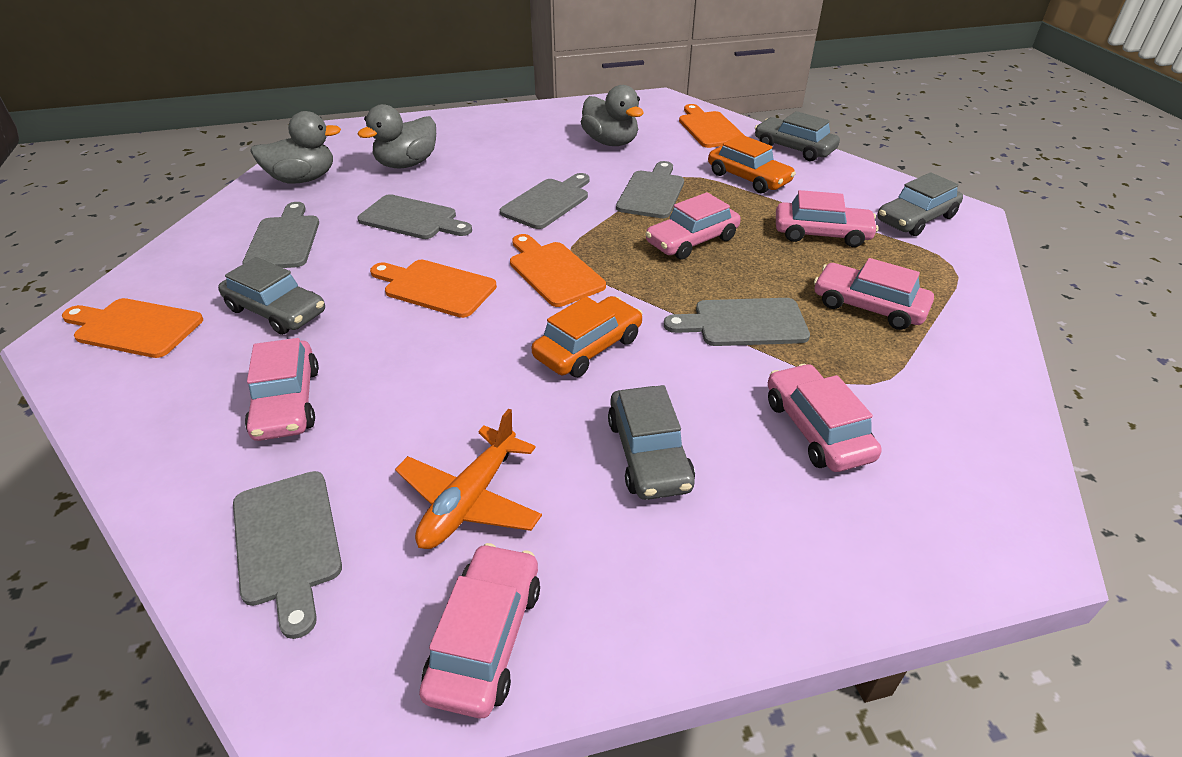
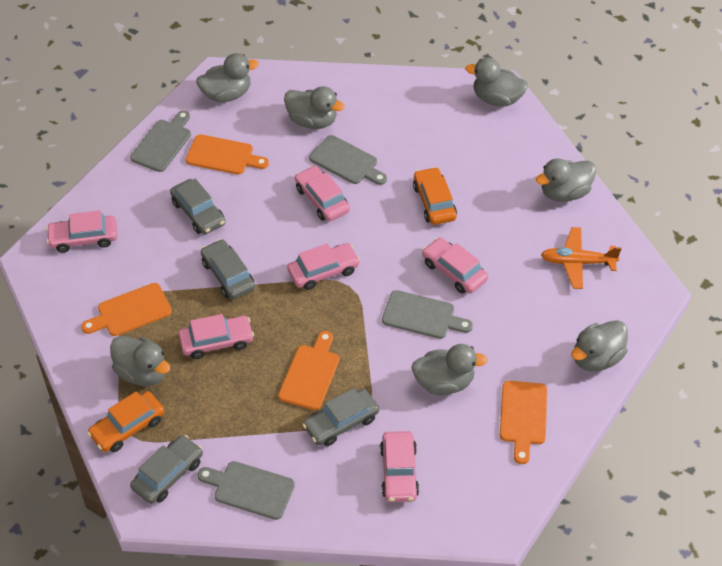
grey cutting board: [233,471,342,639] [242,202,319,268] [358,194,472,239] [500,173,590,229] [616,161,684,218] [664,298,810,346] = 6 -> [130,110,191,172] [197,461,295,520] [309,135,387,185] [382,290,473,339] = 4
grey duck: [250,111,341,184] [358,104,436,169] [581,85,644,146] = 3 -> [110,336,170,386] [196,53,259,102] [284,86,345,129] [411,344,488,395] [465,58,528,107] [536,158,596,202] [571,320,628,372] = 7

